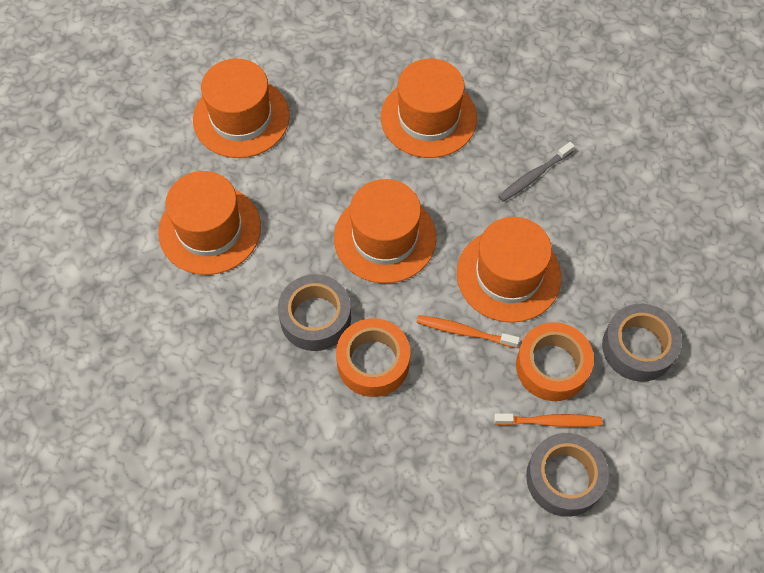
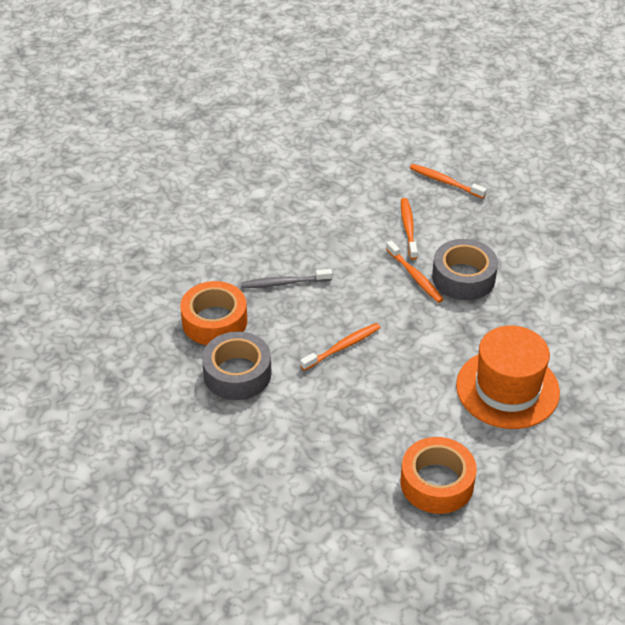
grey tape: [278,274,351,351] [526,433,609,517] [602,304,682,382] = 3 -> [202,332,272,400] [432,239,498,300] = 2
orange hat: [158,171,261,275] [193,58,290,158] [334,179,437,283] [381,59,477,158] [457,217,561,323] = 5 -> [456,326,560,429] = 1
orange toothbrush: [417,315,520,348] [494,413,602,427] = 2 -> [300,323,381,371] [386,240,444,303] [401,198,418,260] [410,164,487,199] = 4

